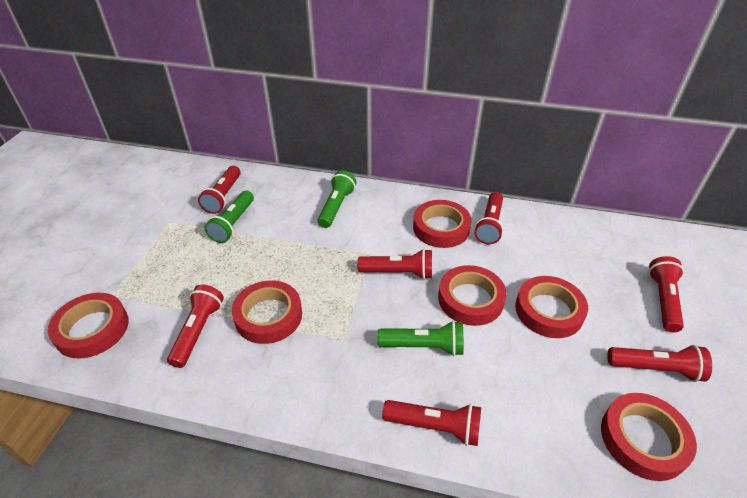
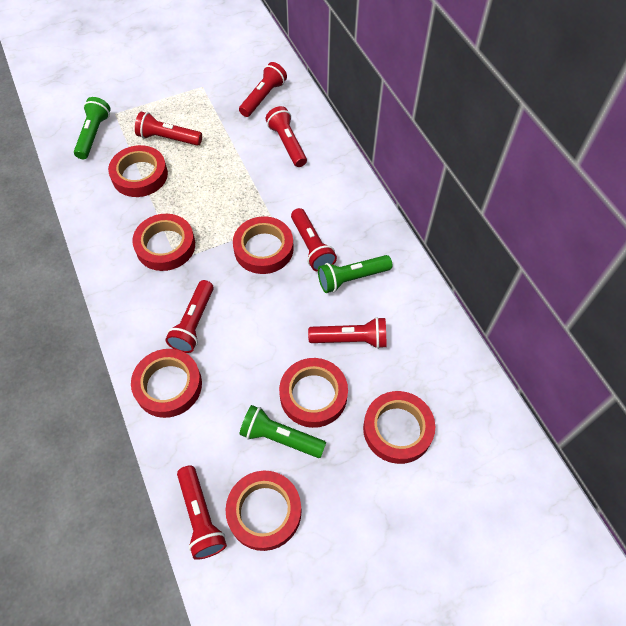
red tape: [48,293,129,358] [232,281,302,344] [413,200,472,248] [438,265,506,326] [515,276,588,338] [601,393,697,481] = 6 -> [108,145,168,197] [131,349,202,418] [132,214,195,271] [226,471,301,551] [233,216,294,274] [279,358,348,428] [363,391,435,464] = 7

